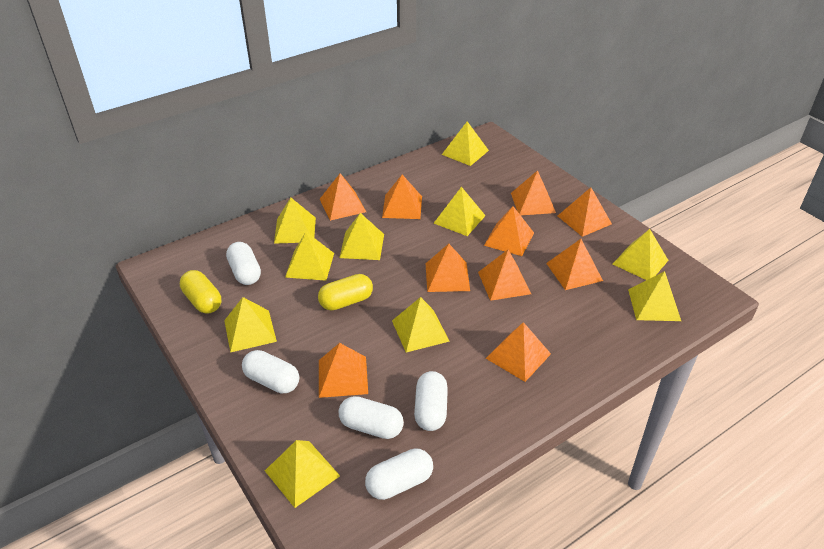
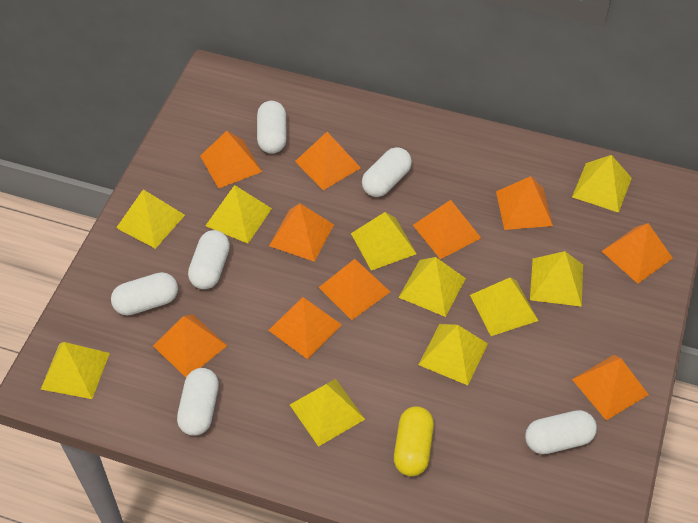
white capsule: [226,242,261,285] [242,350,299,394] [339,396,404,439] [365,448,433,500] [414,371,448,431] = 5 -> [111,272,178,316] [177,368,219,436] [188,230,230,289] [257,101,287,154] [362,147,412,197] [525,410,597,454] = 6
yellow capsule: [180,270,221,314] [318,274,373,311] = 2 -> [394,406,434,476] = 1

